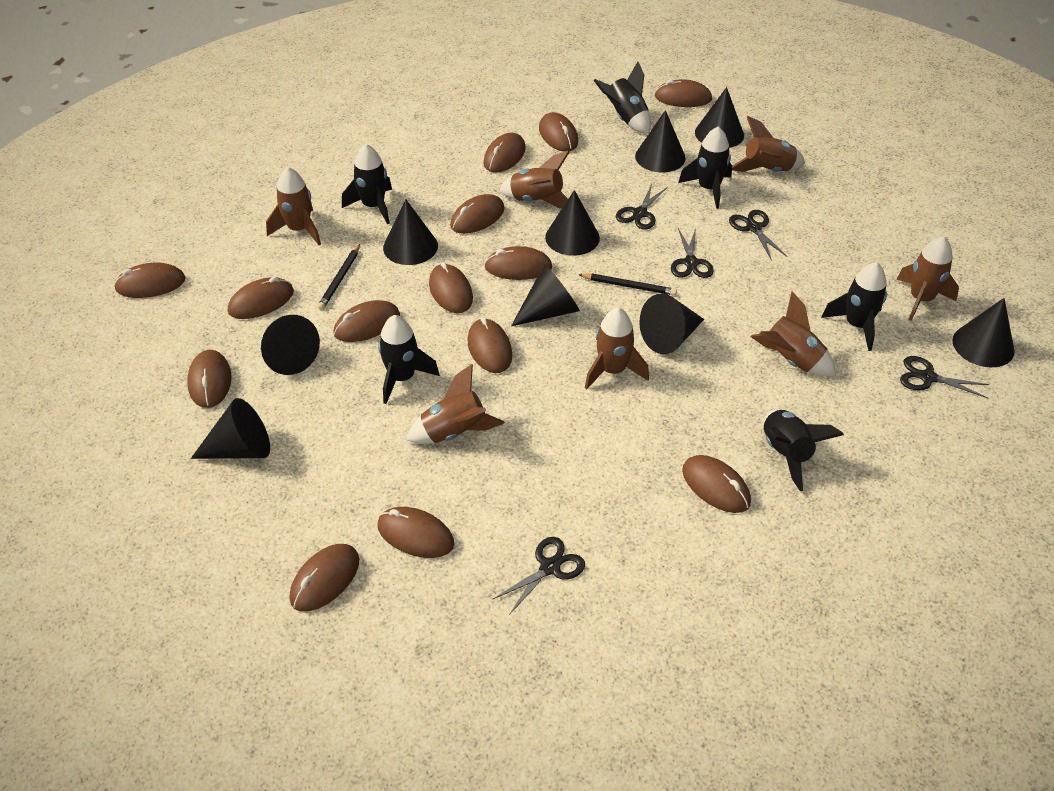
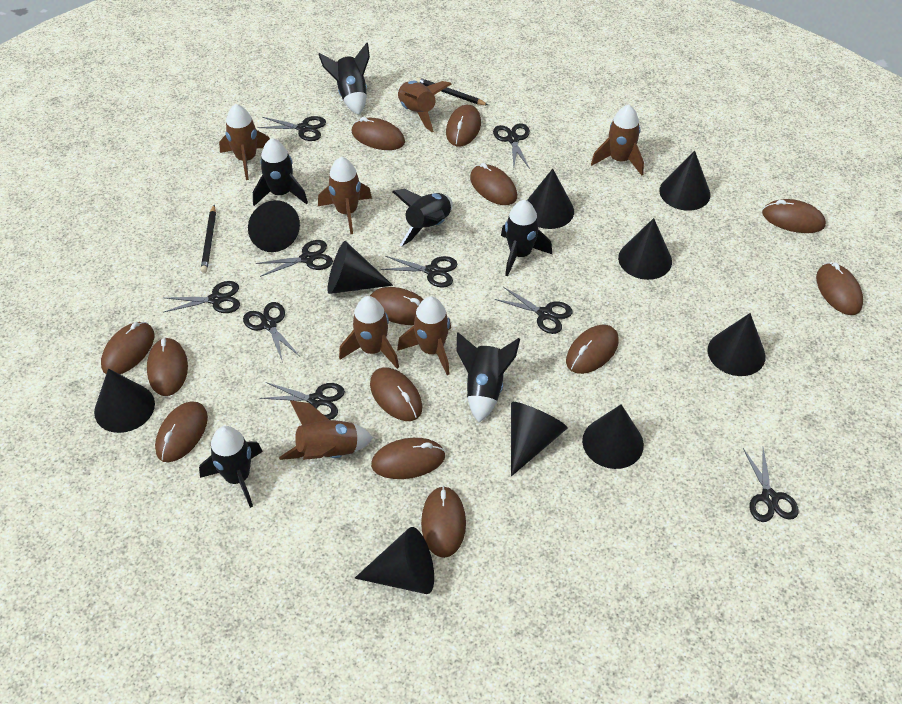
black cone: [191,398,270,459] [261,315,320,375] [383,199,438,265] [511,264,580,326] [545,190,600,256] [635,110,686,172] [639,293,704,354] [695,87,744,148] [952,298,1015,367] = 9 -> [94,368,155,433] [248,200,300,252] [328,241,393,294] [355,527,434,594] [511,402,568,476] [527,169,574,229] [582,404,644,469] [618,218,672,280] [659,151,710,211] [708,313,766,376] = 10
black scissors: [493,537,585,615] [616,184,668,230] [671,228,714,278] [729,210,787,259] [900,356,990,398] = 5 -> [163,281,240,313] [243,302,300,363] [256,240,333,277] [257,116,326,141] [260,382,345,420] [381,256,457,288] [493,123,530,169] [494,287,573,334] [743,448,798,522] = 9
brown mouse: [114,263,186,298] [187,350,232,408] [228,276,294,319] [290,544,359,612] [333,300,400,342] [378,507,454,558] [429,262,473,313] [450,194,505,234] [467,317,512,373] [483,133,526,173] [484,246,552,280] [539,112,578,152] [655,79,712,107] [682,455,751,513] = 14 -> [101,322,154,374] [147,337,188,396] [155,401,208,462] [351,117,405,150] [370,287,424,325] [370,367,422,421] [371,438,445,479] [421,486,466,558] [446,105,481,147] [470,163,517,205] [566,325,619,374] [762,199,826,233] [816,263,863,315] = 13

